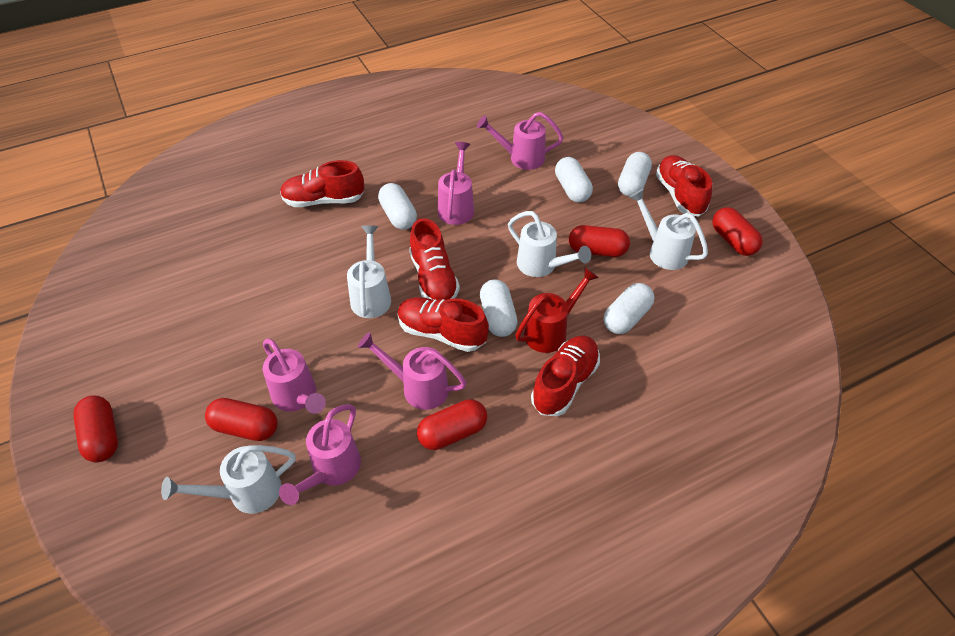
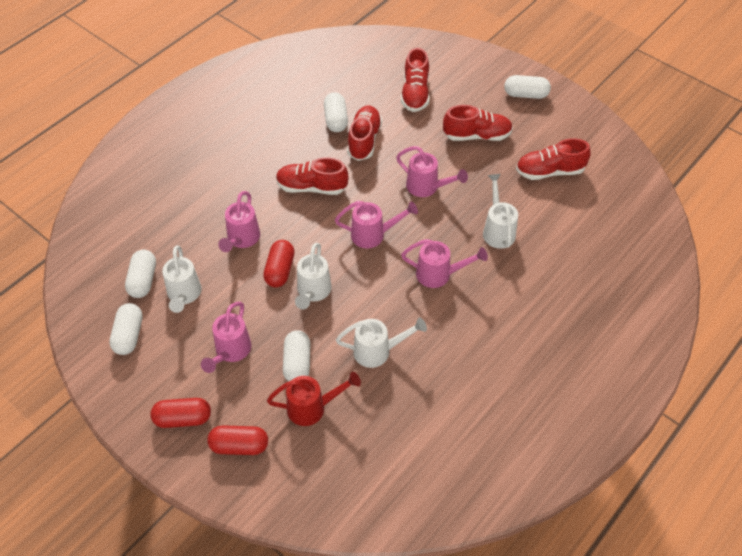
red capsule: [73,395,118,462] [205,398,277,441] [417,399,487,450] [569,225,630,257] [712,207,763,256] = 5 -> [150,398,211,428] [207,425,268,455] [263,240,295,288] = 3

